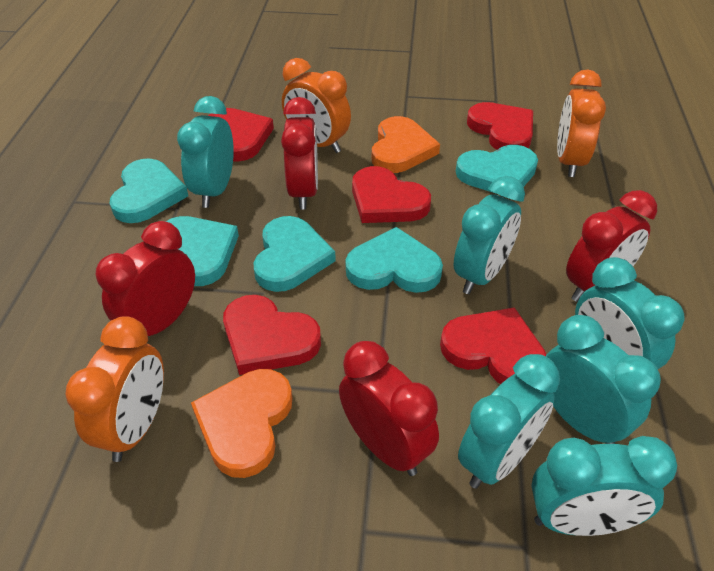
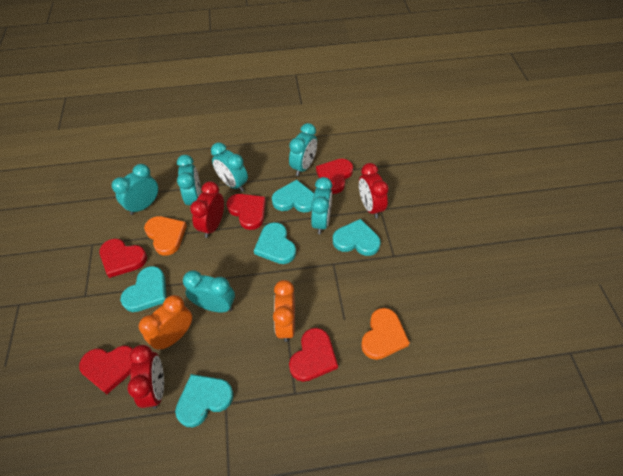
orange clock: [65,316,164,462] [282,58,351,153] [557,70,606,177] = 3 -> [139,295,192,350] [273,280,295,342] = 2
red clock: [96,221,195,336] [281,97,318,210] [339,341,439,476] [566,190,657,302] = 4 -> [127,345,164,409] [190,181,224,238] [359,163,389,219] = 3

